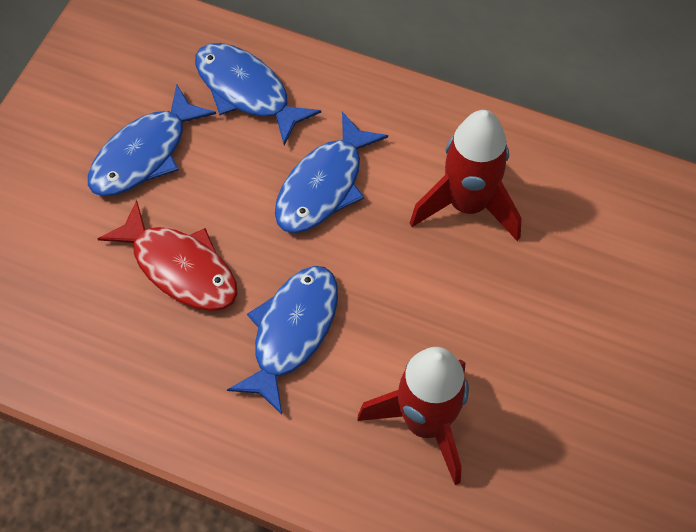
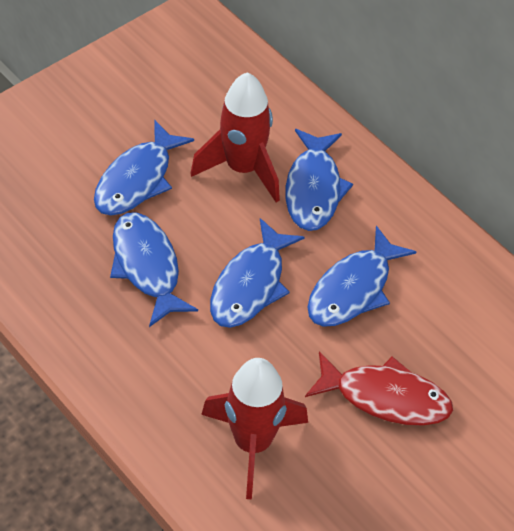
blue fish: [88,85,216,196] [195,43,321,145] [227,266,338,415] [275,112,388,233] = 4 -> [94,120,194,216] [110,212,198,327] [210,218,304,328] [285,129,353,231] [308,226,416,327] = 5

